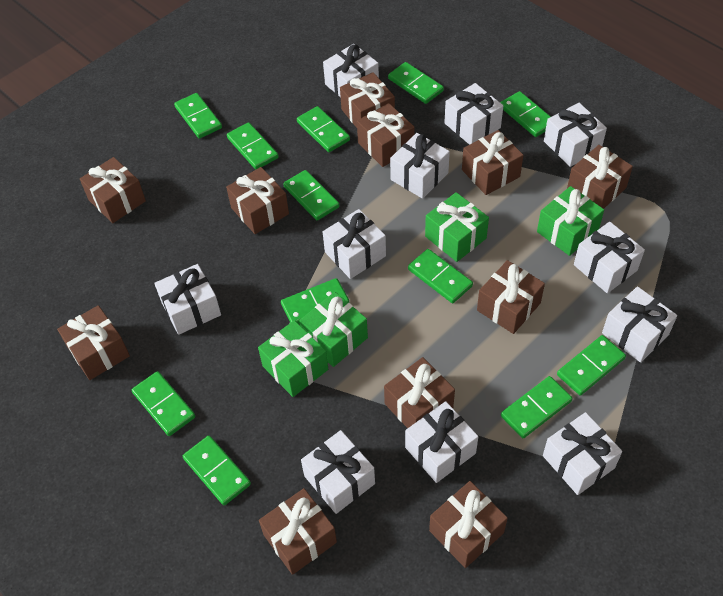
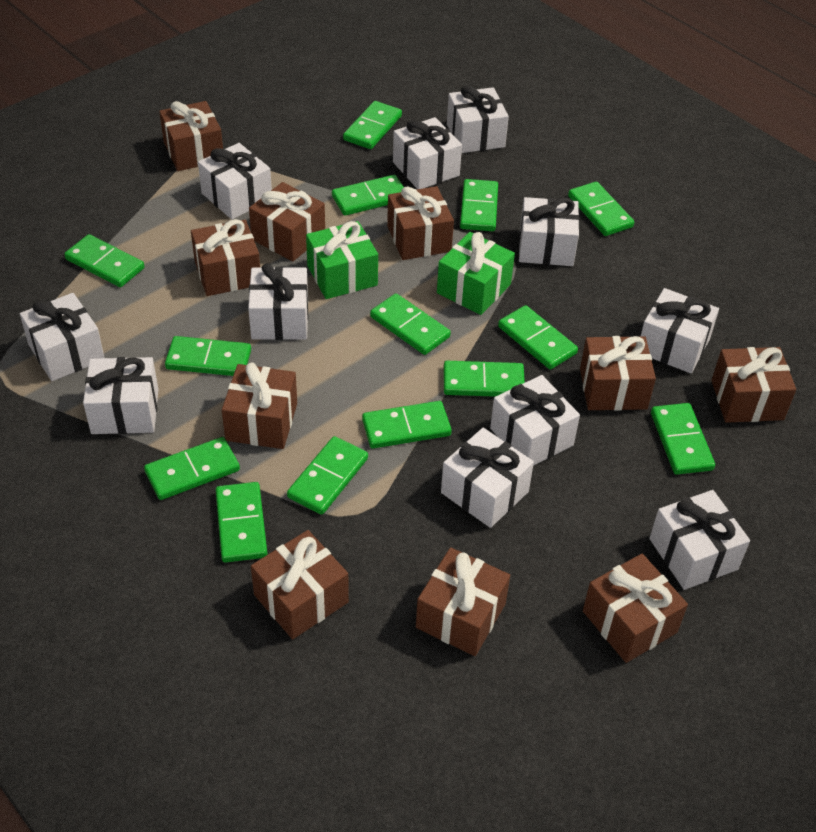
brown gift: [57,305,130,380] [80,157,146,223] [226,167,289,234] [259,488,337,575] [340,72,395,128] [357,103,415,167] [384,357,455,428] [429,481,508,568] [462,130,523,195] [477,260,545,334] [567,145,633,209] = 11 -> [159,101,223,171] [191,219,260,296] [222,362,297,449] [249,182,325,262] [251,530,349,639] [387,186,454,260] [416,547,510,656] [580,336,656,410] [583,554,688,663] [712,347,796,423] = 10
green domino: [132,371,195,436] [174,93,222,139] [183,435,251,505] [227,122,279,170] [281,278,349,324] [284,170,339,220] [297,106,350,152] [388,62,444,104] [408,249,473,303] [500,91,551,137] [501,376,573,438] [557,335,626,395] = 12 -> [64,234,145,287] [144,437,240,500] [165,336,251,376] [216,482,268,563] [287,436,368,515] [332,175,404,216] [343,101,402,149] [362,401,452,449] [370,293,451,355] [444,361,525,397] [460,179,498,231] [498,305,578,370] [568,182,634,236] [651,403,715,475] = 14
green gift: [258,320,328,397] [299,292,368,367] [425,192,489,262] [537,186,604,256] = 4 -> [306,221,378,299] [437,232,515,315] = 2

